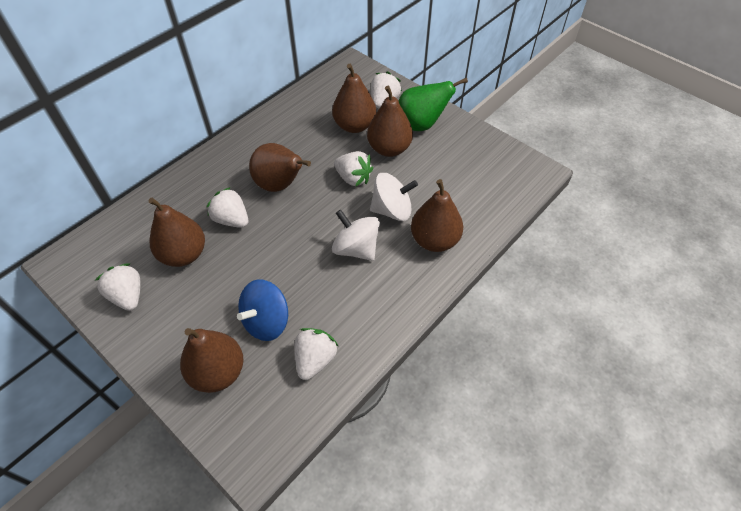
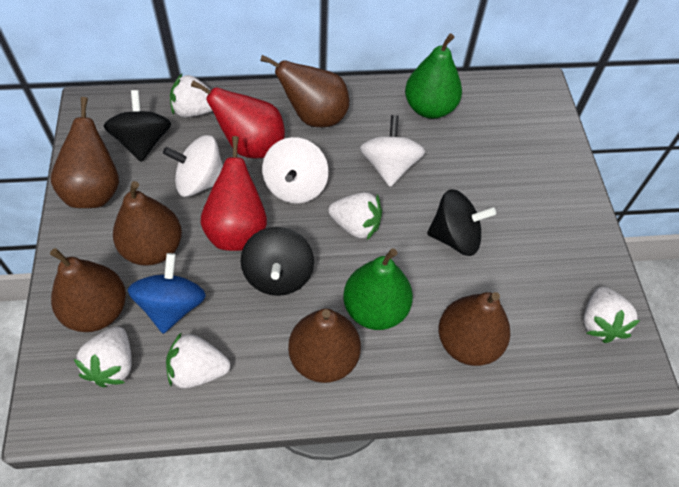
black spinning top: none = 0 -> [104,90,171,162] [241,227,314,296] [427,189,496,256] = 3
green pear: [398,78,468,131] = 1 -> [343,248,413,330] [405,33,462,119] = 2
red pear: none = 0 -> [191,80,285,158] [201,136,267,251] = 2
white spinning top: [332,210,380,261] [370,173,418,221] = 2 -> [163,135,223,197] [262,137,329,204] [360,115,425,187] = 3

